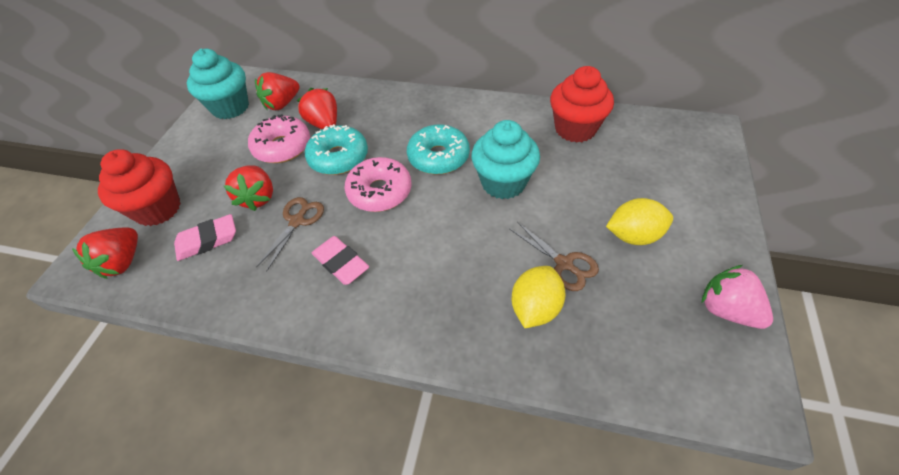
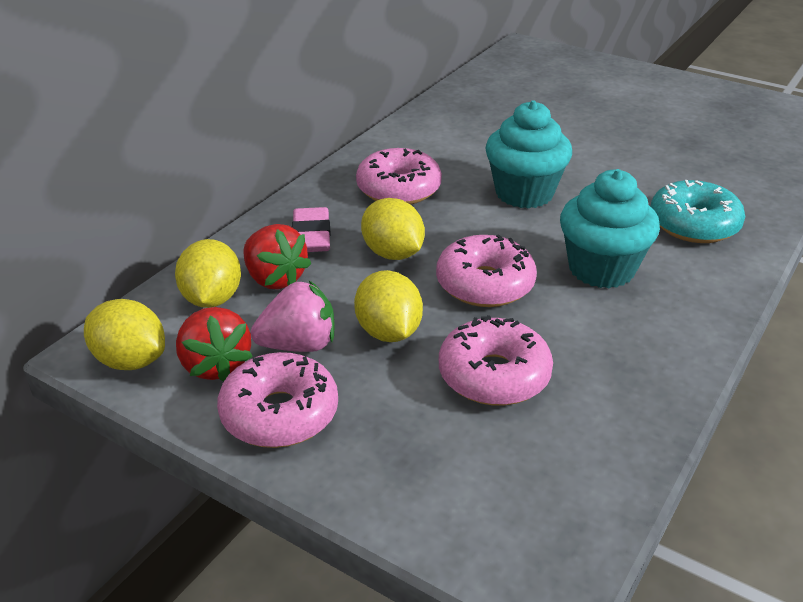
brown scissors: [256,197,324,271] [510,222,599,291] = 2 -> none = 0
pink donut: [248,114,310,163] [344,157,412,212] = 2 -> [217,352,338,448] [356,148,442,205] [436,234,537,307] [439,315,553,406] = 4
pink eraser: [174,214,236,261] [312,236,369,285] = 2 -> [292,207,331,252] = 1
red cupcake: [98,149,181,226] [550,66,614,143] = 2 -> none = 0
red strawberry: [72,227,138,279] [224,165,273,211] [255,72,300,110] [297,88,337,129] = 4 -> [176,307,253,382] [243,224,311,289] = 2
turquoise donut: [305,124,368,175] [407,124,470,175] = 2 -> [650,180,745,243] = 1
yellow lemon: [512,266,565,328] [606,198,673,245] = 2 -> [84,299,165,370] [175,239,241,308] [354,270,423,342] [361,198,425,260] = 4

